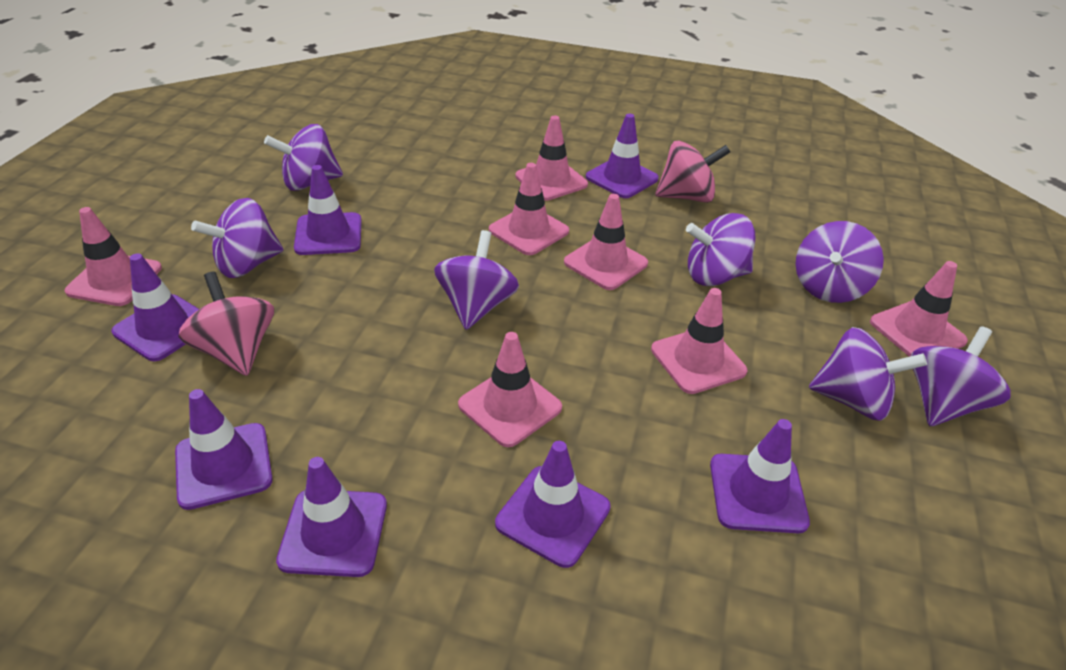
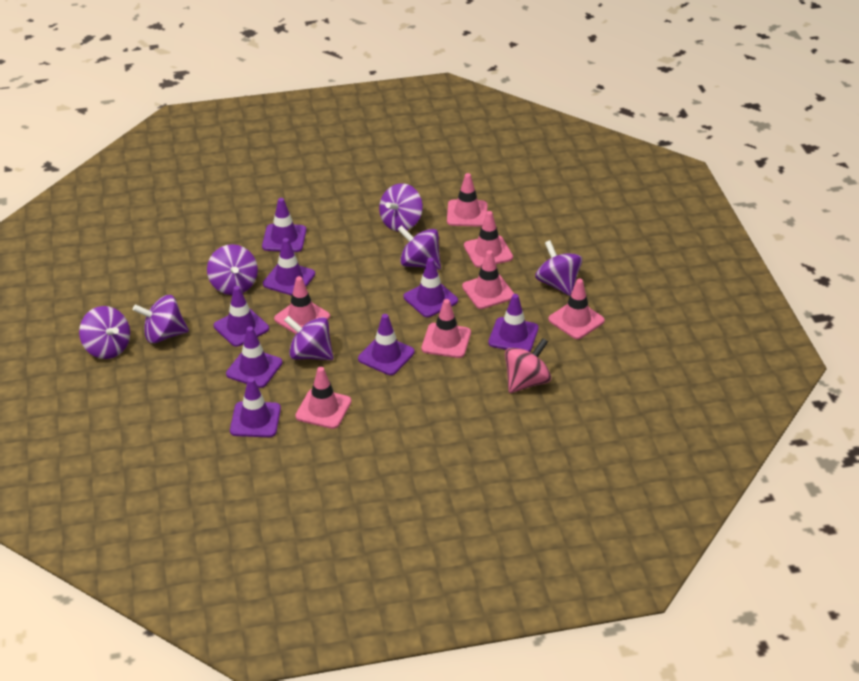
pink spinning top: [179,271,274,376] [655,141,730,203] = 2 -> [505,338,551,393] = 1
purple traffic cone: [112,253,199,361] [175,389,273,510] [276,457,387,577] [294,165,362,255] [495,441,611,568] [586,114,659,198] [710,419,810,533] = 7 -> [214,286,269,347] [226,326,283,388] [230,377,281,437] [262,198,307,252] [263,238,315,296] [358,314,415,375] [404,258,458,317] [488,294,539,352] = 8

